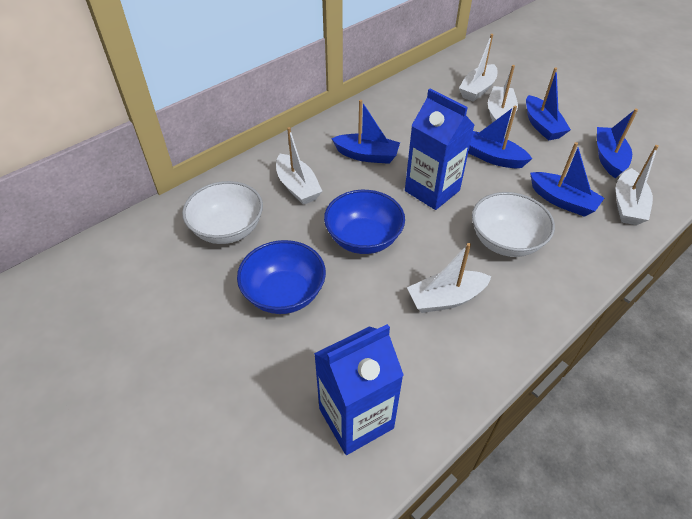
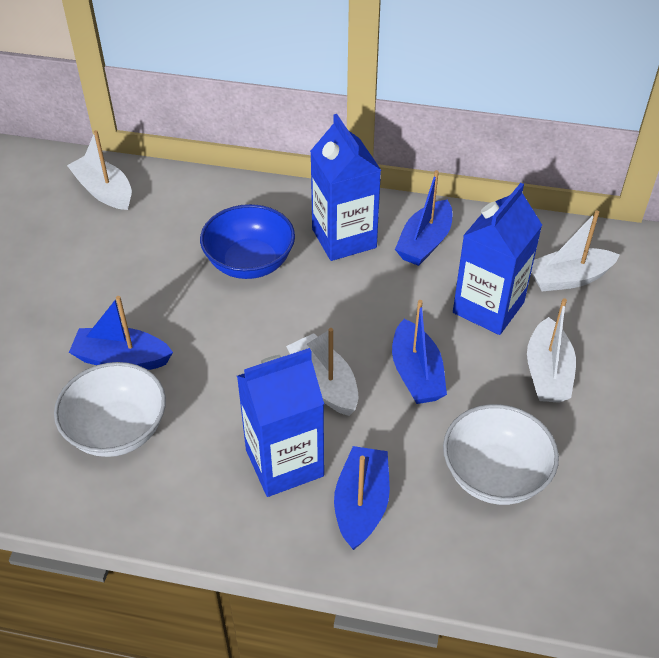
blue boat: [331,100,400,164] [468,105,532,168] [526,67,571,141] [530,142,605,217] [597,109,638,178] = 5 -> [69,296,173,370] [334,446,390,550] [392,300,447,404] [395,170,452,266] = 4
blue bowl: [237,240,326,314] [324,190,405,254] = 2 -> [200,204,295,279] = 1
blue carton: [314,324,404,455] [405,89,474,210] = 2 -> [237,348,324,497] [310,114,381,261] [453,183,542,335] = 3
white boat: [276,127,322,205] [407,243,492,313] [459,34,497,102] [488,65,518,122] [615,145,659,225] = 5 -> [67,130,132,210] [286,328,358,416] [527,298,576,403] [531,211,619,292] = 4

